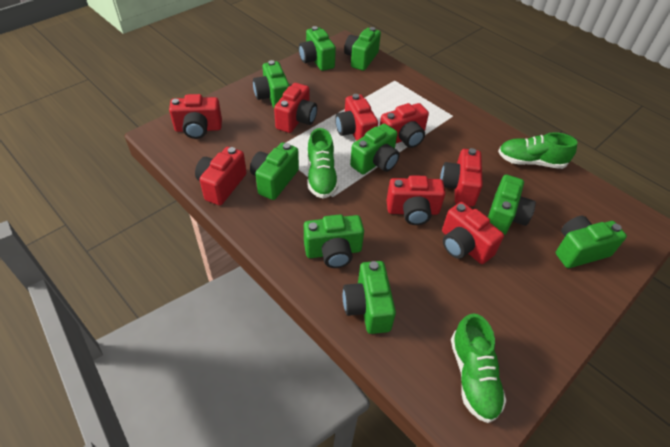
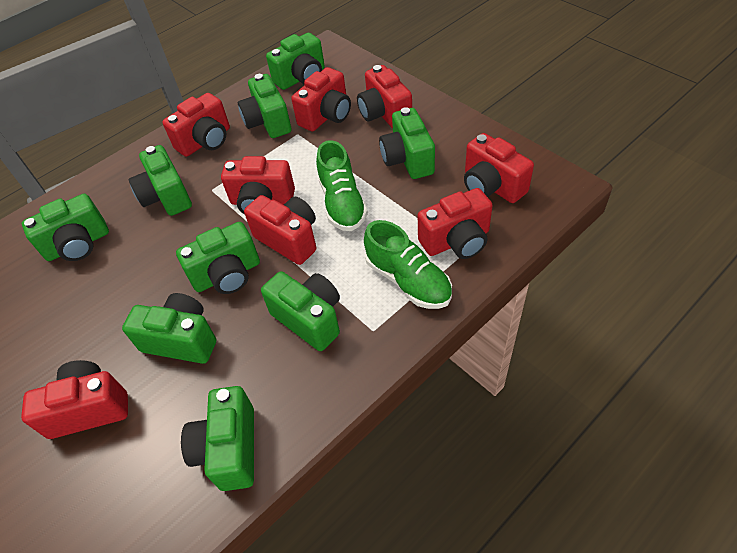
green shoe: [307,128,339,198] [451,314,506,423] [498,132,577,169] = 3 -> [316,140,368,231] [364,220,452,309] = 2

